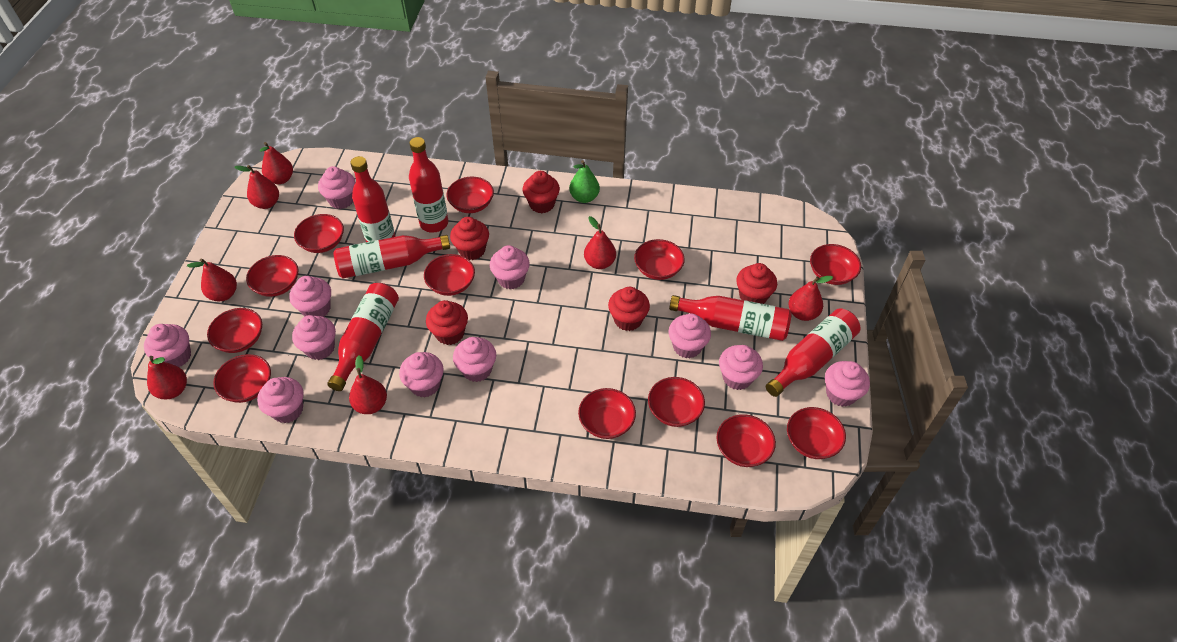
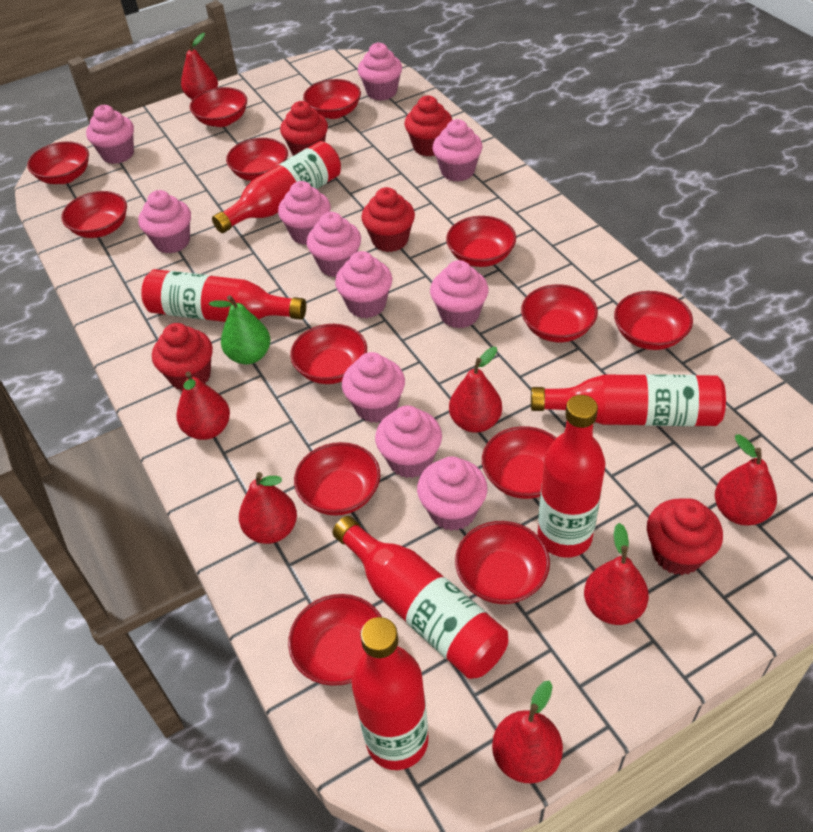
red bowl: [207,308,262,353] [213,354,271,403] [246,255,299,297] [294,214,344,253] [424,254,475,296] [446,177,494,213] [578,388,636,439] [634,239,685,280] [648,377,705,427] [716,414,776,467] [787,407,846,459] [810,244,861,285] = 12 -> [27,141,89,184] [61,191,127,238] [190,87,247,127] [226,138,288,181] [288,594,382,686] [290,324,367,384] [294,442,380,516] [303,79,361,119] [446,216,516,267] [455,521,550,604] [482,426,556,499] [521,284,598,342] [614,291,693,350] = 13

